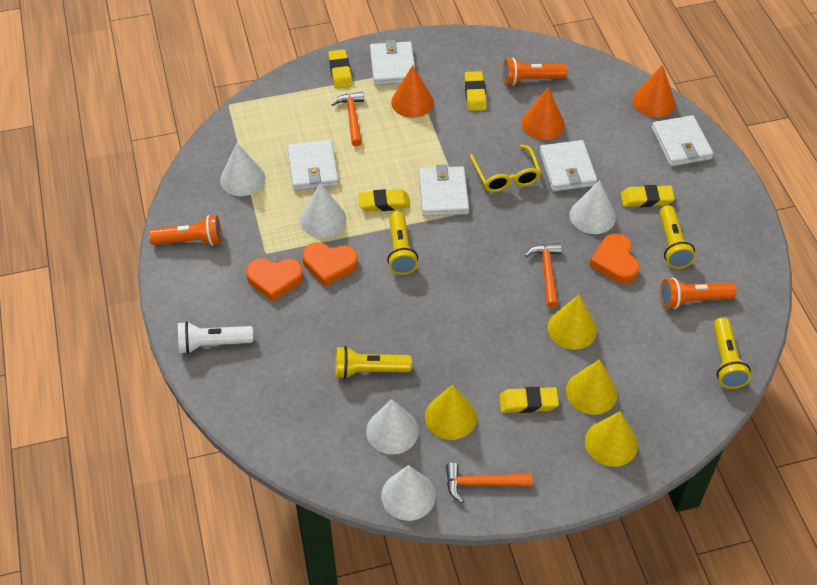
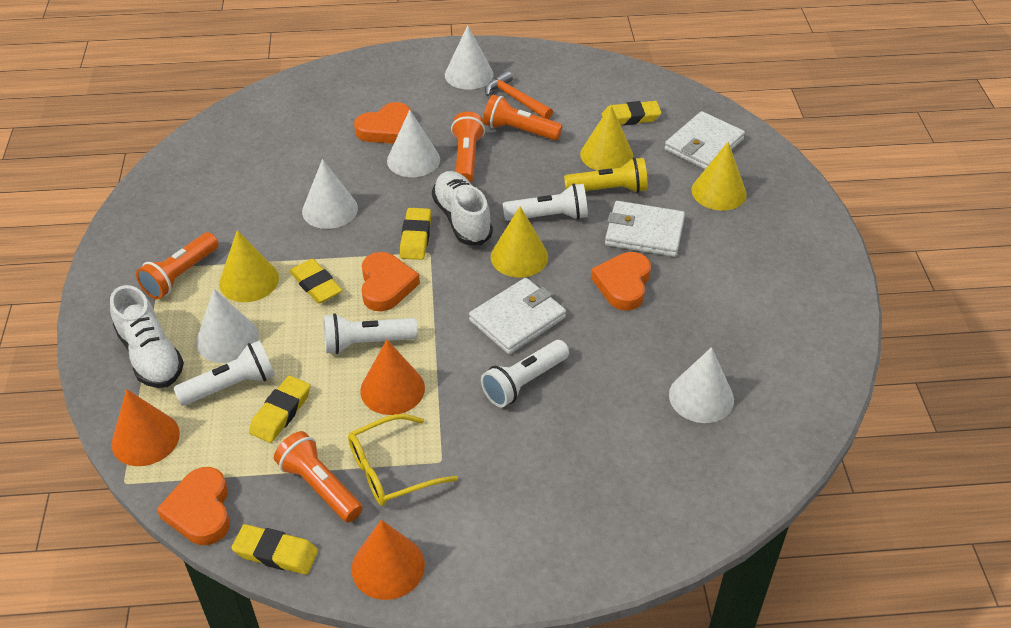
orange flashlight: [149,215,222,246] [503,58,568,86] [660,278,737,309] = 3 -> [136,232,219,299] [274,431,363,522] [451,112,485,183] [483,95,563,140] = 4
orange hammer: [331,92,364,147] [446,463,532,503] [525,243,562,308] = 3 -> [485,71,553,119] = 1
orange heart: [246,258,303,302] [302,242,358,286] [590,233,640,284] = 3 -> [157,467,230,545] [354,102,411,144] [362,252,420,311] [591,252,651,311] = 4
white flashlight: [178,321,253,354] = 1 -> [174,340,275,406] [324,313,418,354] [481,340,569,407] [503,183,588,221] = 4
white shoe: none = 0 -> [110,285,184,388] [432,171,493,245] = 2
white wallet: [287,140,339,191] [370,40,415,85] [419,164,469,216] [540,140,597,191] [651,115,714,166] = 5 -> [469,278,566,354] [605,201,685,257] [665,111,745,169] = 3
yellow flashlight: [336,346,412,379] [387,211,418,275] [659,205,696,269] [713,317,751,389] = 4 -> [564,157,648,193] = 1

